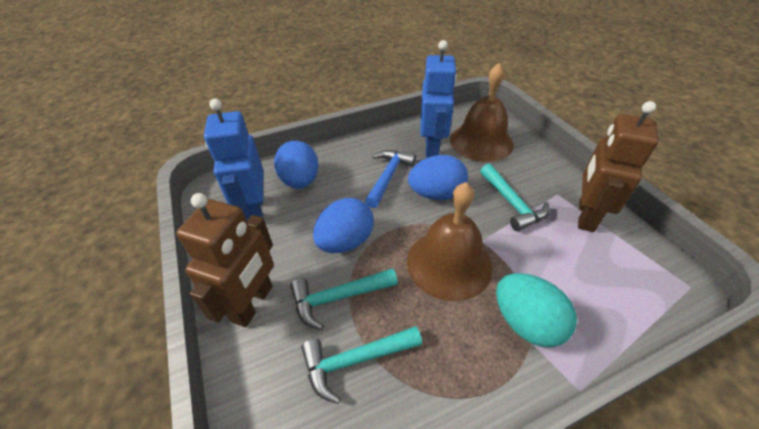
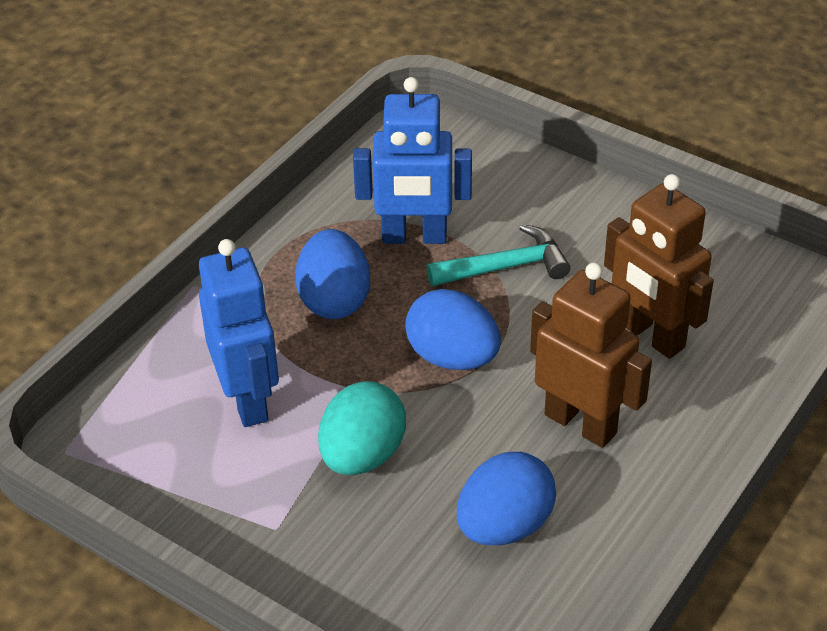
blue hammer: [365,150,416,208] = 1 -> none = 0
brown bell: [407,182,492,301] [450,63,514,162] = 2 -> none = 0
turquoise hammer: [290,268,398,330] [301,326,422,404] [480,164,549,231] = 3 -> [427,224,570,286] = 1

